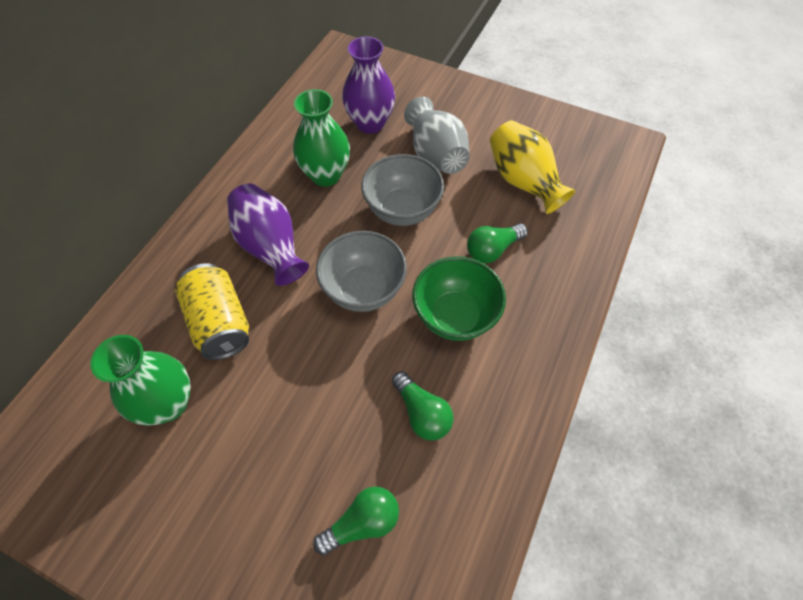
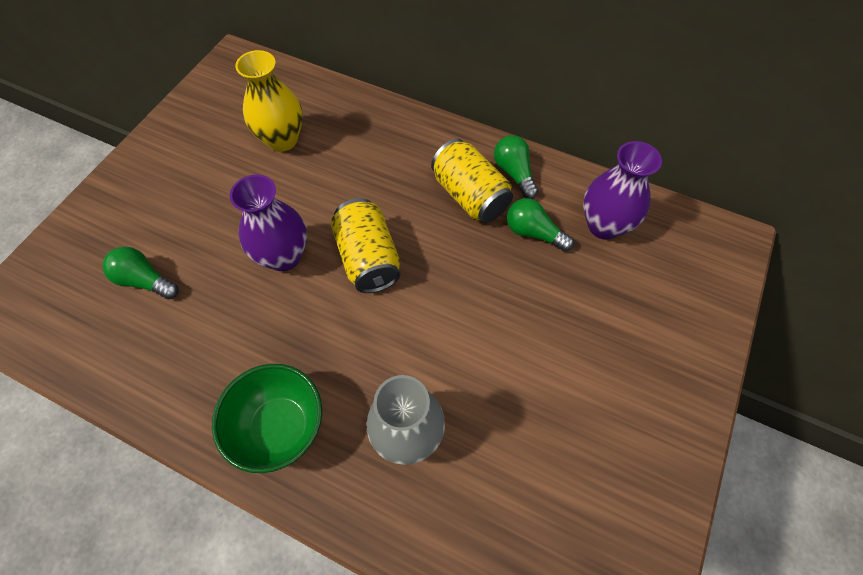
green vase: [90,335,191,426] [293,89,350,187] = 2 -> none = 0
grey bowl: [316,231,407,312] [361,154,444,226] = 2 -> none = 0
yellow can: [175,263,249,360] = 1 -> [331,198,400,293] [431,139,513,223] = 2

